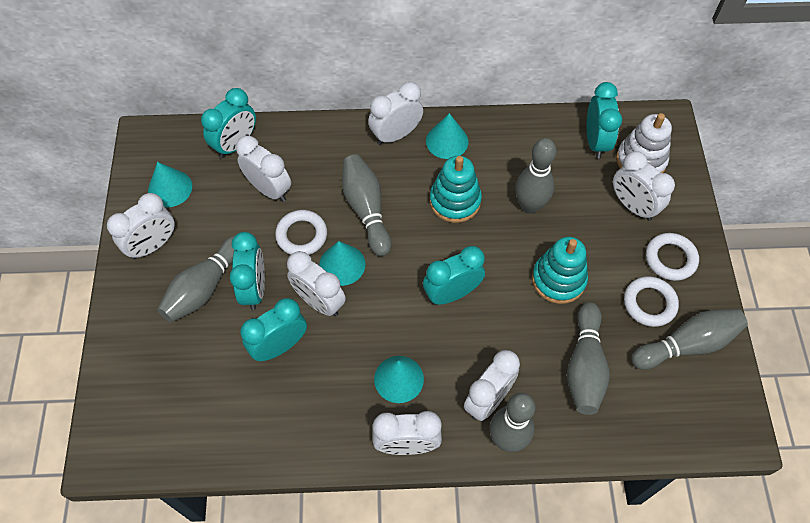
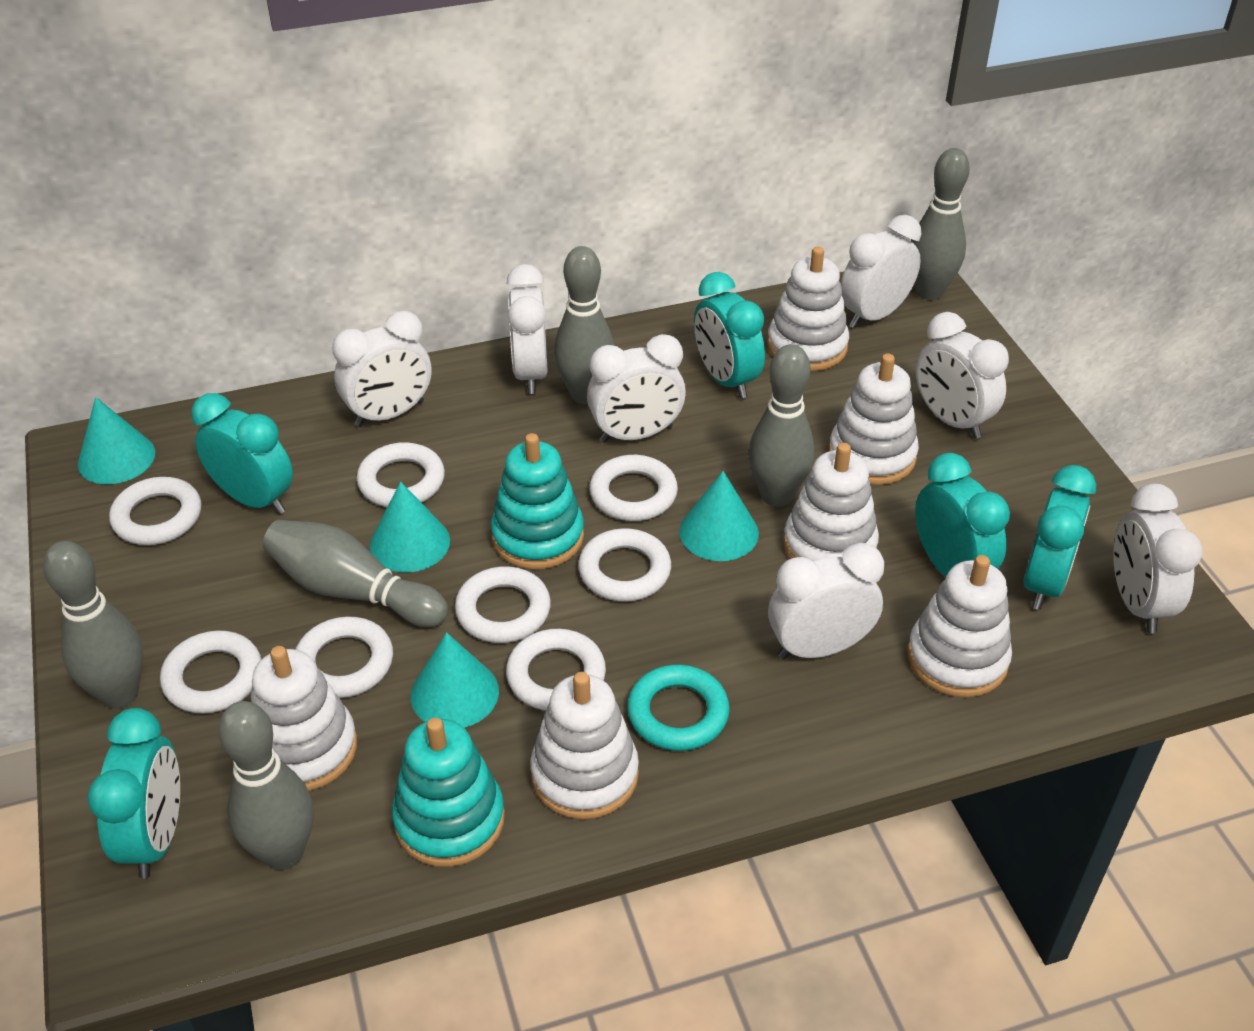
turquoise ring: none = 0 -> [627,665,730,751] = 1
white ring: [275,210,327,255] [624,276,679,327] [646,233,699,281] = 3 -> [109,477,202,545] [160,630,261,714] [296,616,393,698] [357,442,445,507] [455,566,551,643] [506,629,606,711] [578,528,671,602] [590,455,678,521] = 8
white stacking toy: [616,113,672,173] = 1 -> [250,646,357,791] [530,672,639,819] [767,247,849,371] [783,443,879,561] [829,353,919,485] [908,555,1012,698] = 6

